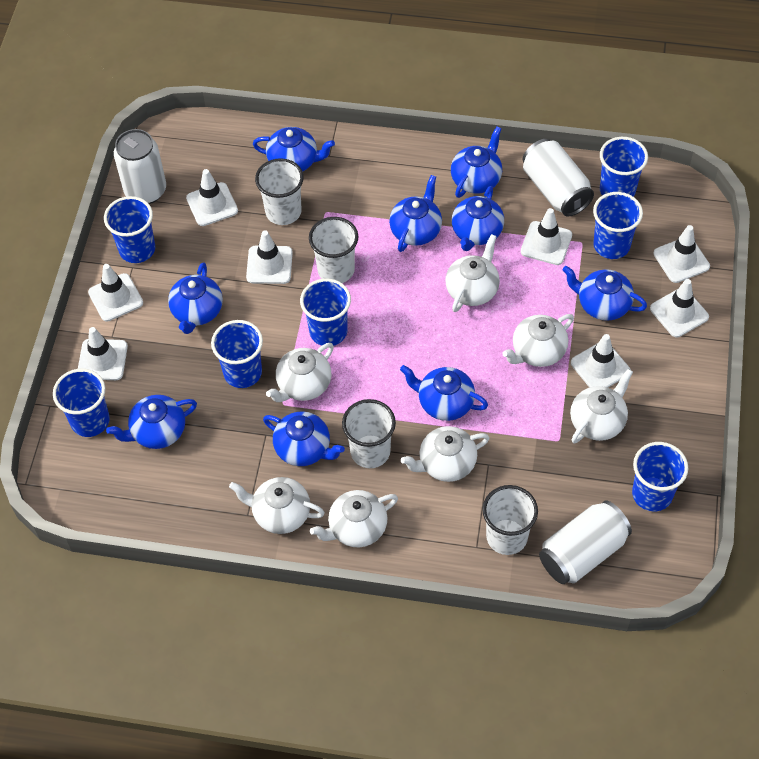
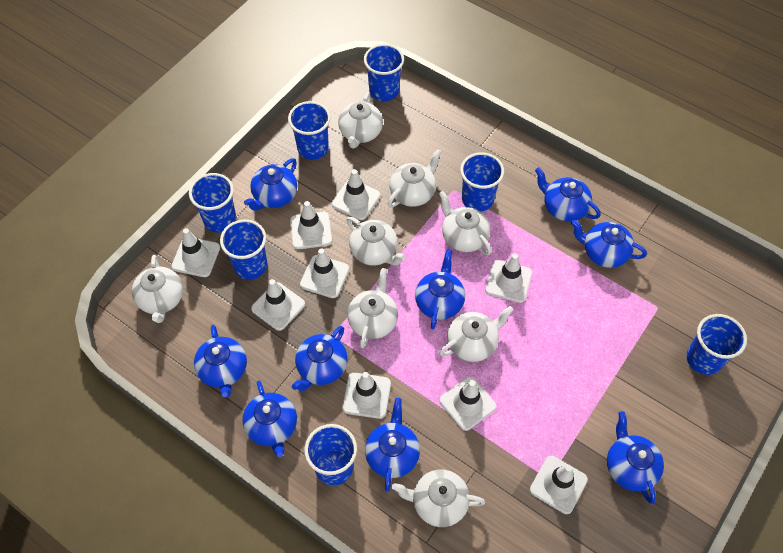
white can: [114,129,166,204] [523,139,594,217] [539,500,632,584] = 3 -> none = 0
white cup: [255,158,304,225] [309,217,358,283] [342,399,396,468] [482,485,538,555] = 4 -> none = 0
white teapot: [229,477,325,534] [266,343,334,402] [310,490,398,547] [401,426,490,482] [445,234,500,312] [502,314,574,367] [570,369,633,443] = 7 -> [132,255,183,323] [338,93,383,149] [346,217,406,265] [347,268,398,349] [388,149,441,208] [392,470,485,527] [439,191,491,255] [439,306,513,362] = 8
white traffic cone: [78,327,128,380] [88,264,143,322] [186,169,238,226] [246,230,293,284] [521,208,572,265] [571,334,630,388] [650,279,709,337] [653,225,710,283] = 8 -> [171,228,220,277] [251,279,305,331] [290,201,332,249] [300,248,349,298] [332,169,380,220] [342,372,391,419] [440,377,497,431] [485,253,532,303] [530,456,588,514] = 9

